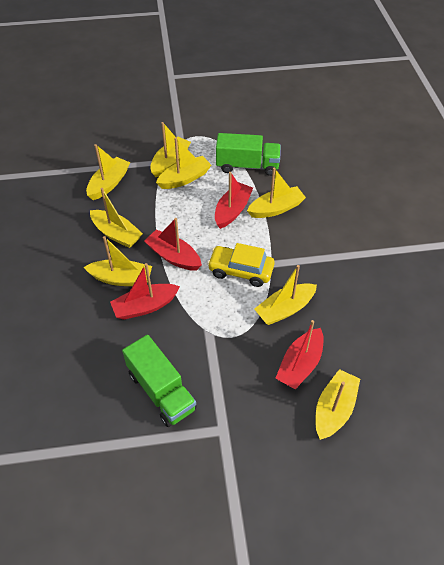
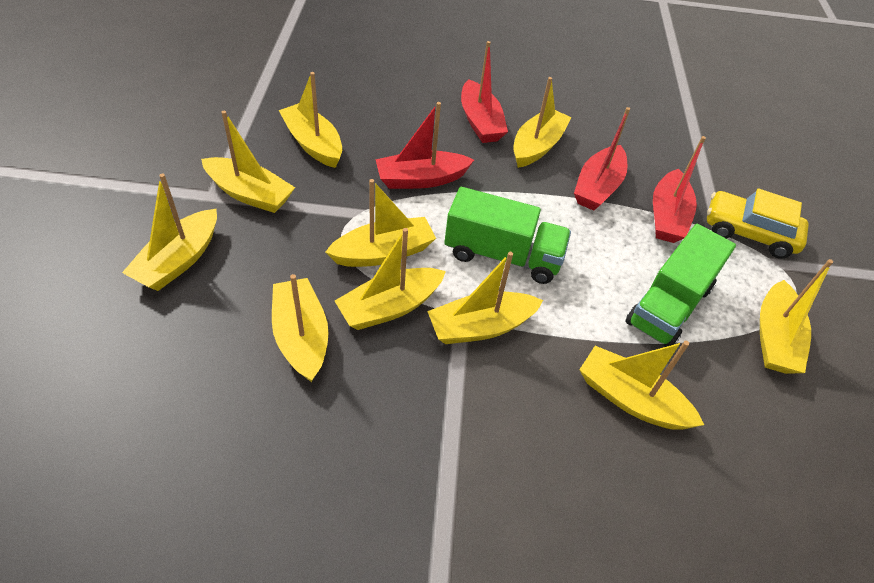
yellow boat: [84,236,152,286] [86,144,130,200] [90,188,143,248] [150,122,191,177] [156,137,211,189] [247,167,306,218] [254,265,317,325] [315,369,360,440] = 8 -> [122,174,217,291] [201,111,295,213] [272,274,328,382] [278,72,342,168] [325,179,436,267] [335,228,446,330] [427,252,543,344] [513,77,571,168] [579,341,704,430] [760,259,833,374] = 10

